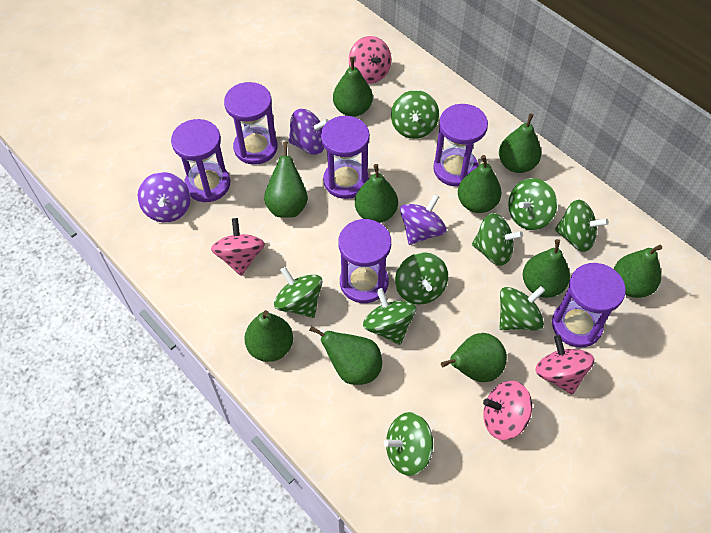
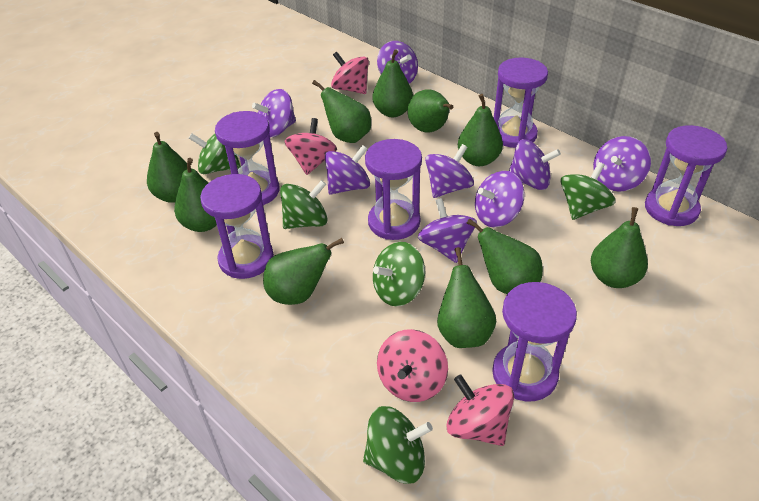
green spinning top: [274,267,322,318] [363,288,416,345] [383,412,433,476] [391,90,439,139] [395,252,448,305] [472,213,523,266] [500,286,545,331] [508,178,557,230] [555,199,609,252] = 9 -> [189,133,240,174] [280,180,327,229] [363,406,433,484] [373,242,425,306] [560,162,615,220] = 5
purple spinning top: [138,172,190,223] [289,109,329,154] [400,194,447,245] = 3 -> [252,89,296,137] [325,145,370,195] [377,41,418,84] [418,198,477,263] [425,144,474,198] [475,171,525,227] [509,139,561,190] [593,136,651,192] = 8

